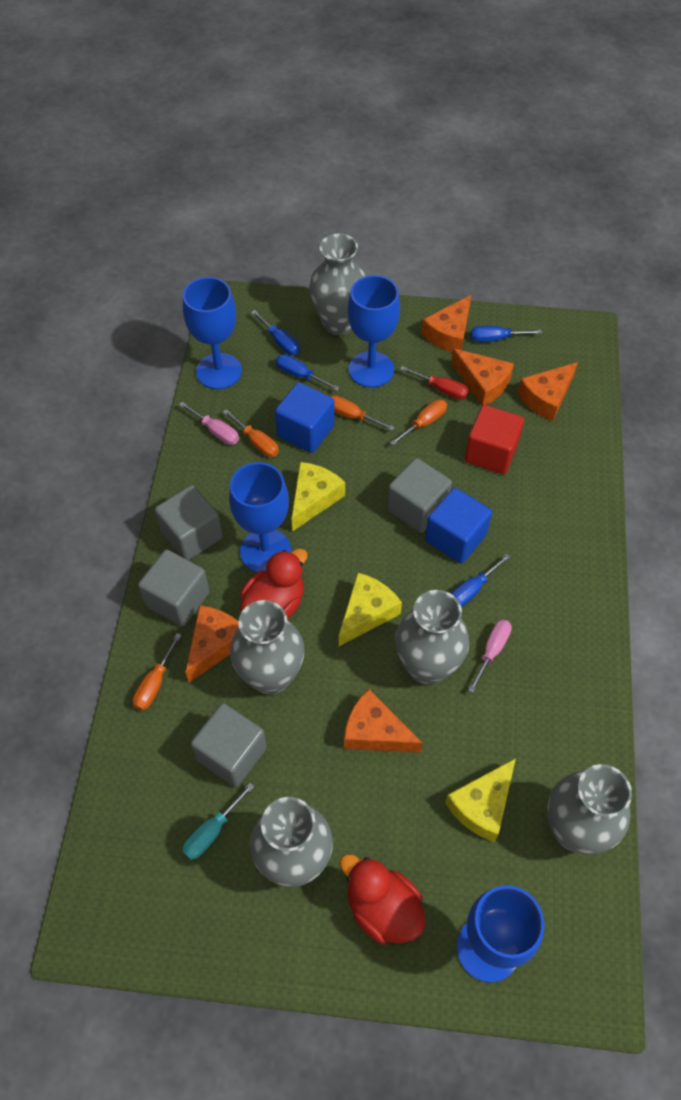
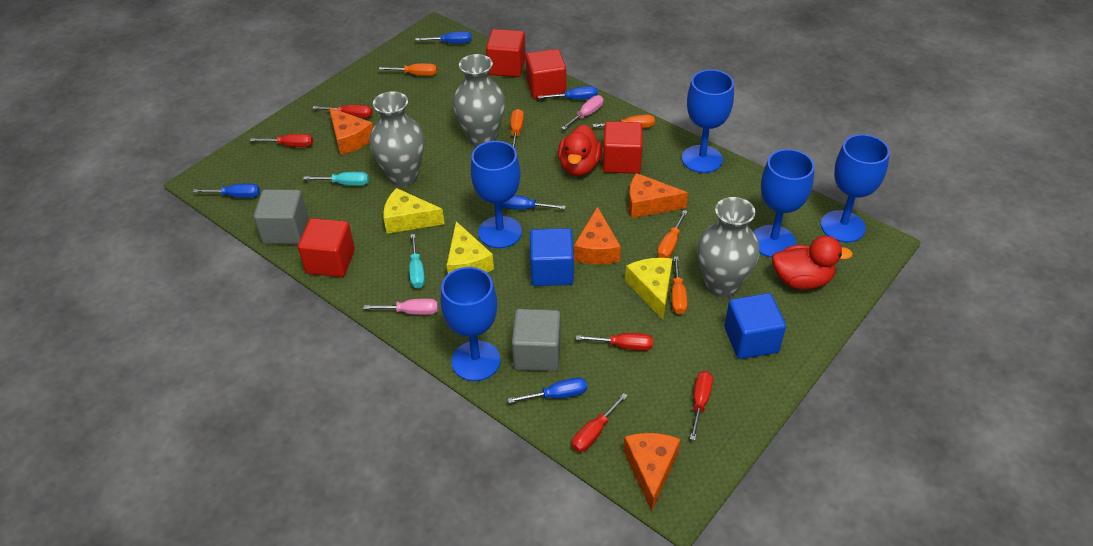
blue goblet: [183,277,242,389] [229,462,291,573] [348,275,400,388] [457,885,545,983] = 4 -> [441,267,501,381] [471,141,522,248] [682,69,734,173] [754,149,815,258] [821,134,890,242] = 5
blue screwdriver: [251,310,300,355] [276,354,339,391] [451,554,510,607] [471,326,542,342] = 4 -> [193,183,260,198] [415,31,472,43] [501,195,566,210] [508,377,587,403] [538,86,598,100] = 5
grey cube: [138,549,210,627] [155,485,223,561] [191,703,267,787] [387,458,452,533] = 4 -> [253,189,308,244] [512,309,561,371] = 2
grey vase: [230,600,305,695] [250,797,333,887] [309,234,366,335] [395,590,469,685] [547,764,632,854] = 5 -> [370,91,424,186] [453,54,505,147] [697,197,760,298] = 3
orange cheese: [185,605,239,683] [344,689,423,753] [421,295,471,353] [451,348,514,406] [517,362,578,422] = 5 -> [329,107,373,155] [574,207,621,264] [623,433,680,511] [629,173,688,218] = 4
orange screwdriver: [133,633,182,711] [223,409,279,457] [330,395,395,431] [390,399,447,446] = 4 -> [379,63,437,76] [511,109,524,149] [593,115,655,128] [657,210,688,258] [671,257,687,314] = 5
red cube: [465,405,524,474] = 1 -> [298,218,355,277] [486,29,526,77] [526,49,566,100] [603,121,643,174] = 4
red screwdriver: [400,366,469,400] = 1 -> [250,134,313,147] [312,104,373,118] [572,393,628,452] [576,333,653,351] [690,371,713,440] = 5
turquoise screwdriver: [183,783,254,860] = 1 -> [303,172,369,186] [409,234,425,288] = 2

